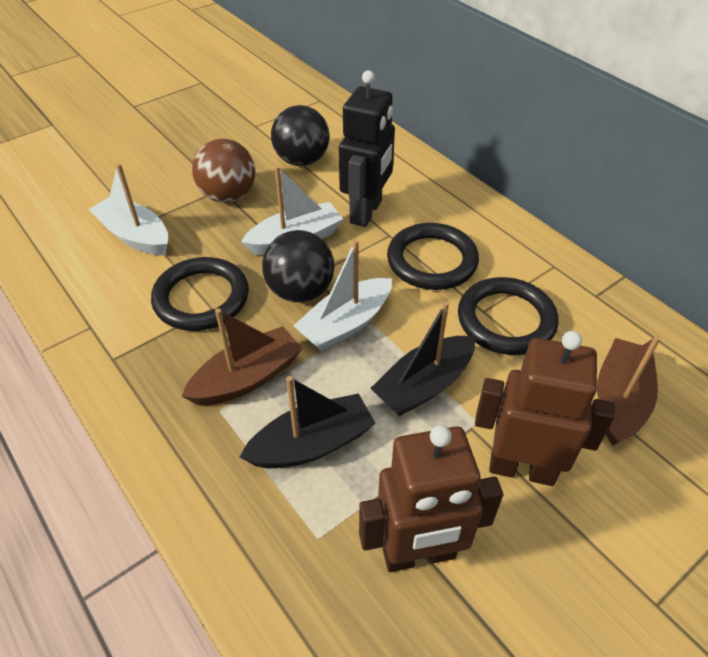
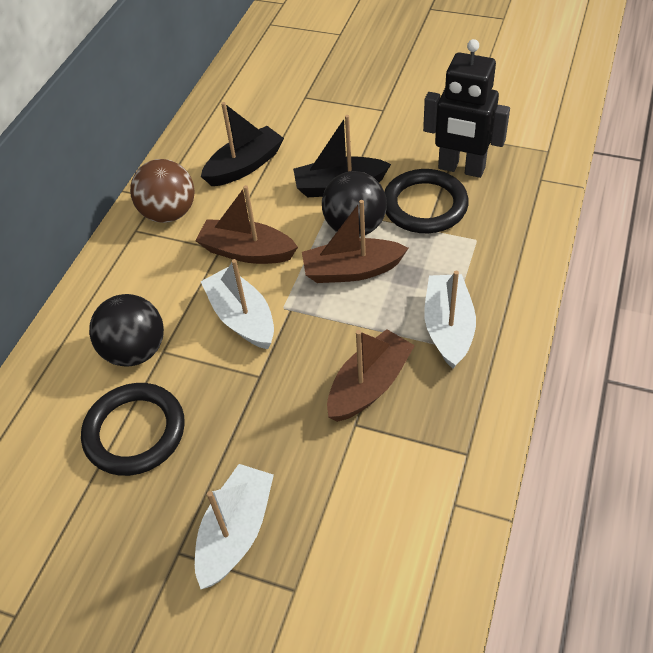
black ring: [151,257,249,331] [387,223,479,290] [458,277,559,355] = 3 -> [81,383,185,476] [384,169,469,233] = 2
brown boat: [182,308,302,405] [597,336,660,446] = 2 -> [195,185,298,264] [302,200,409,283] [327,329,415,422] = 3
brown robot: [359,425,503,572] [475,331,615,486] = 2 -> none = 0

